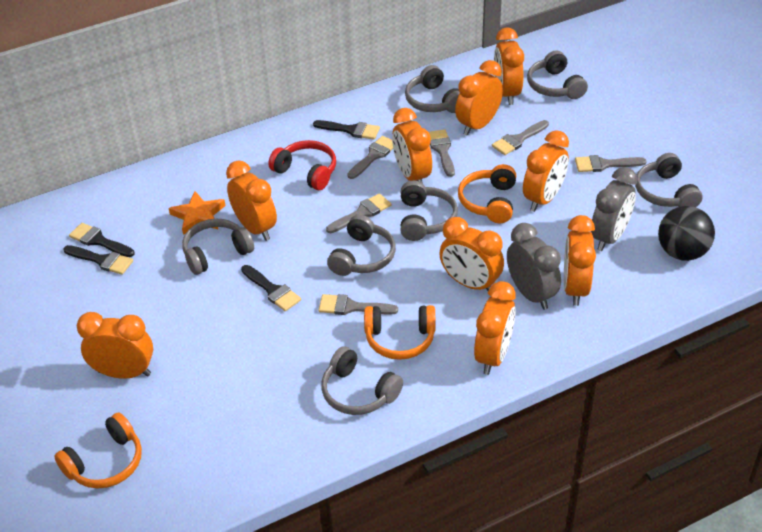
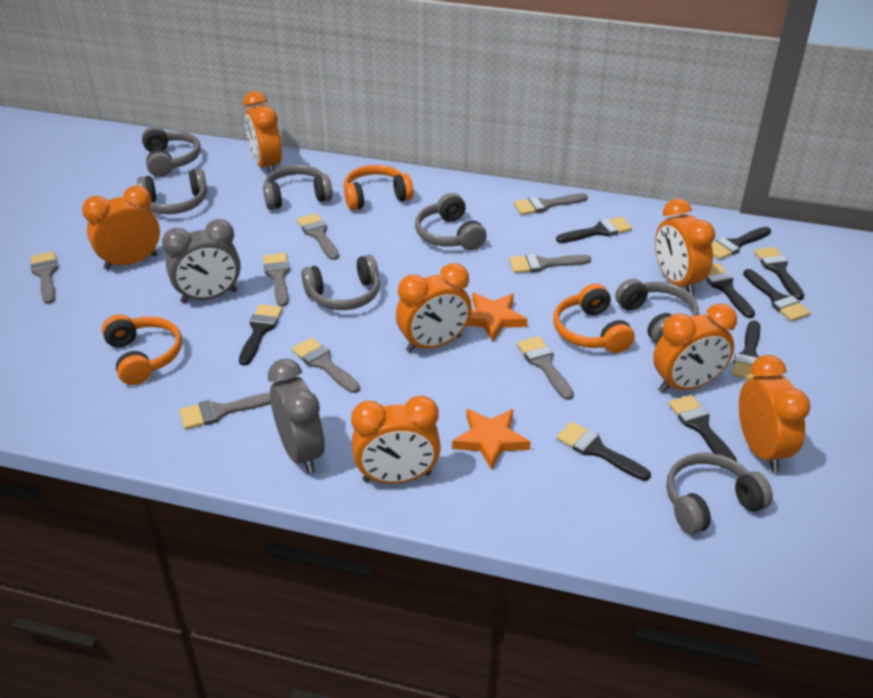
black ball: [658,206,715,261] = 1 -> none = 0
black brush: [63,245,133,275] [69,223,134,257] [241,265,301,311] [313,120,380,140] = 4 -> [239,304,282,365] [556,217,632,243] [556,421,651,481] [668,395,737,462] [705,263,755,318] [711,227,771,260] [732,320,760,380] [743,269,811,321] [754,247,804,300] = 9
grey brush: [319,294,398,315] [326,193,391,233] [347,136,393,179] [429,130,455,177] [492,120,549,155] [575,155,647,172] = 6 -> [31,251,58,304] [179,392,271,429] [263,253,290,307] [292,338,360,393] [297,213,339,260] [509,254,591,273] [514,193,588,215] [517,336,574,400] = 8
orange clock: [77,312,153,379] [226,160,277,241] [392,108,432,184] [439,217,504,291] [455,60,503,136] [474,281,516,375] [494,27,524,105] [523,130,569,212] [564,215,596,306] = 9 -> [82,185,160,270] [243,91,282,173] [351,395,441,484] [396,263,472,353] [653,303,737,393] [655,199,715,295] [739,355,810,472] = 7
orange star: [169,191,226,235] = 1 -> [452,409,531,470] [466,293,527,342] = 2
red headphones: [268,140,336,190] = 1 -> none = 0

